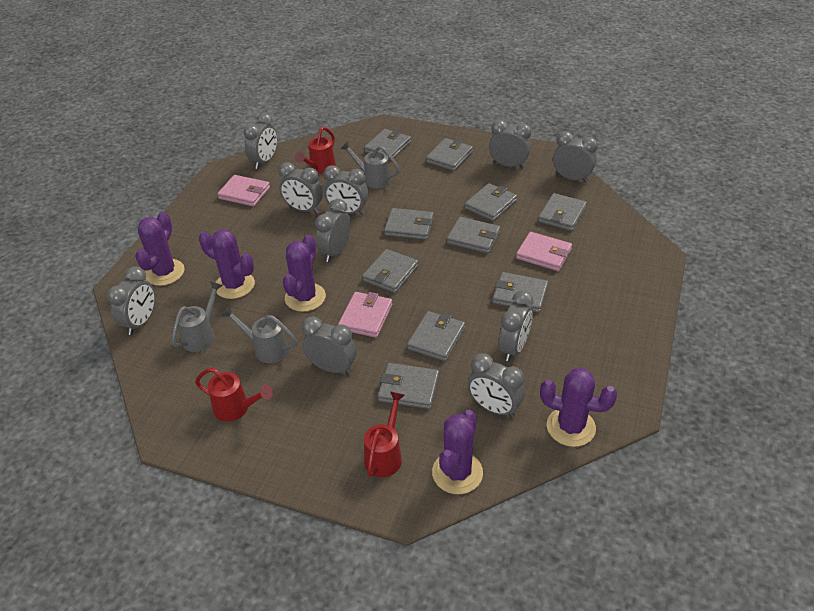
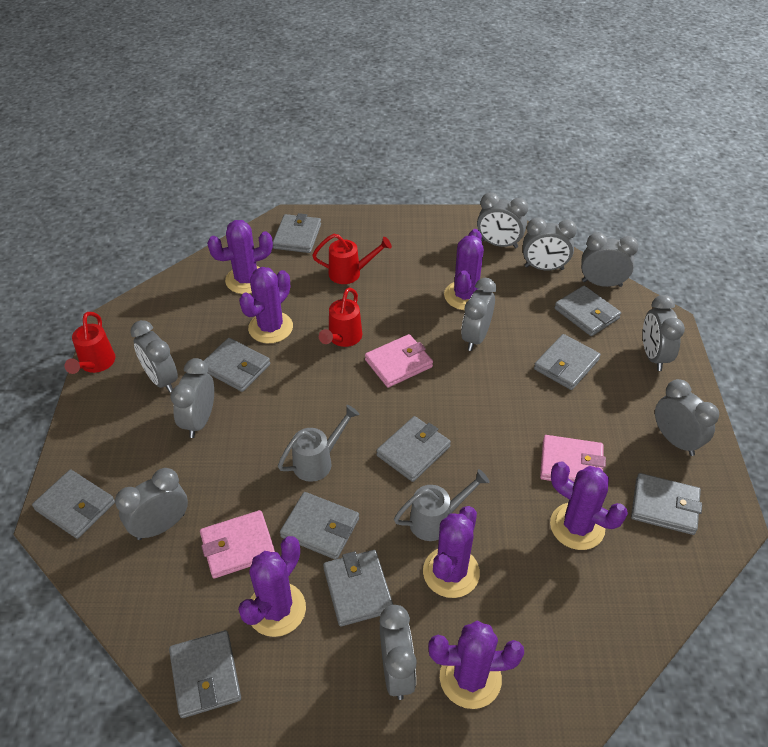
grey watering can: [172,281,223,352] [221,306,297,363] [340,141,400,189] = 3 -> [278,405,360,482] [394,469,490,541] = 2
purple cactus: [135,211,185,286] [199,229,255,299] [283,235,326,312] [432,410,483,494] [540,368,617,447] = 5 -> [207,220,273,294] [238,536,306,637] [239,267,293,343] [423,506,480,598] [428,621,524,709] [444,229,484,310] [550,461,628,550] = 7

